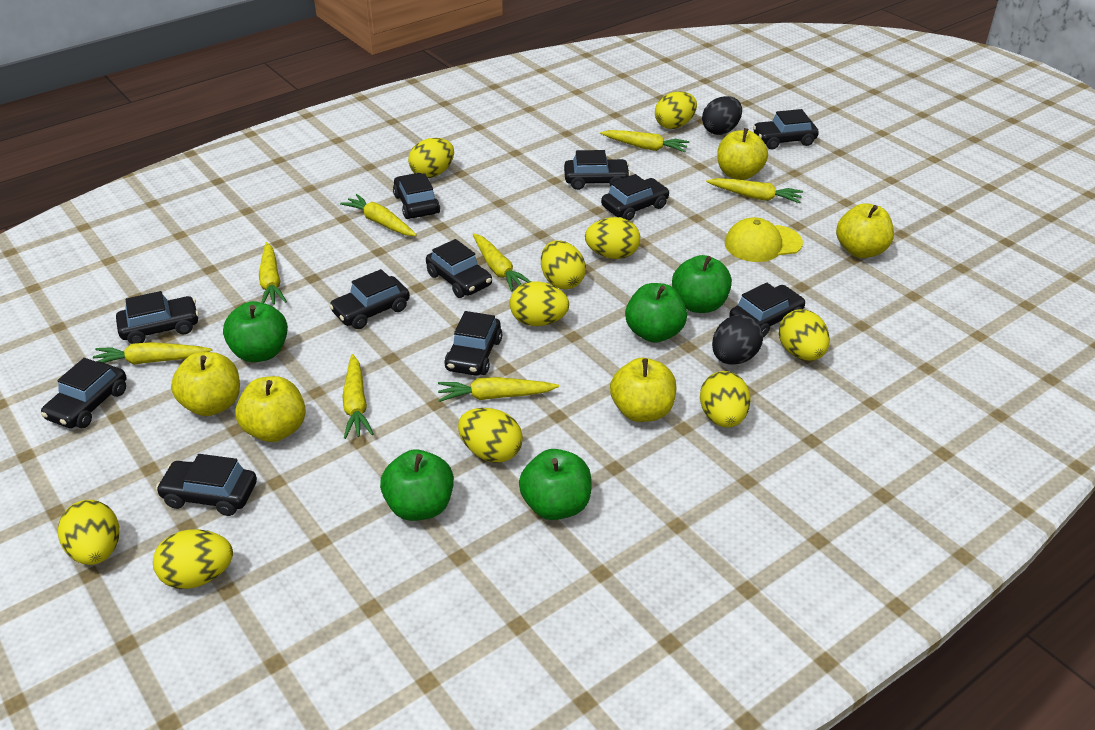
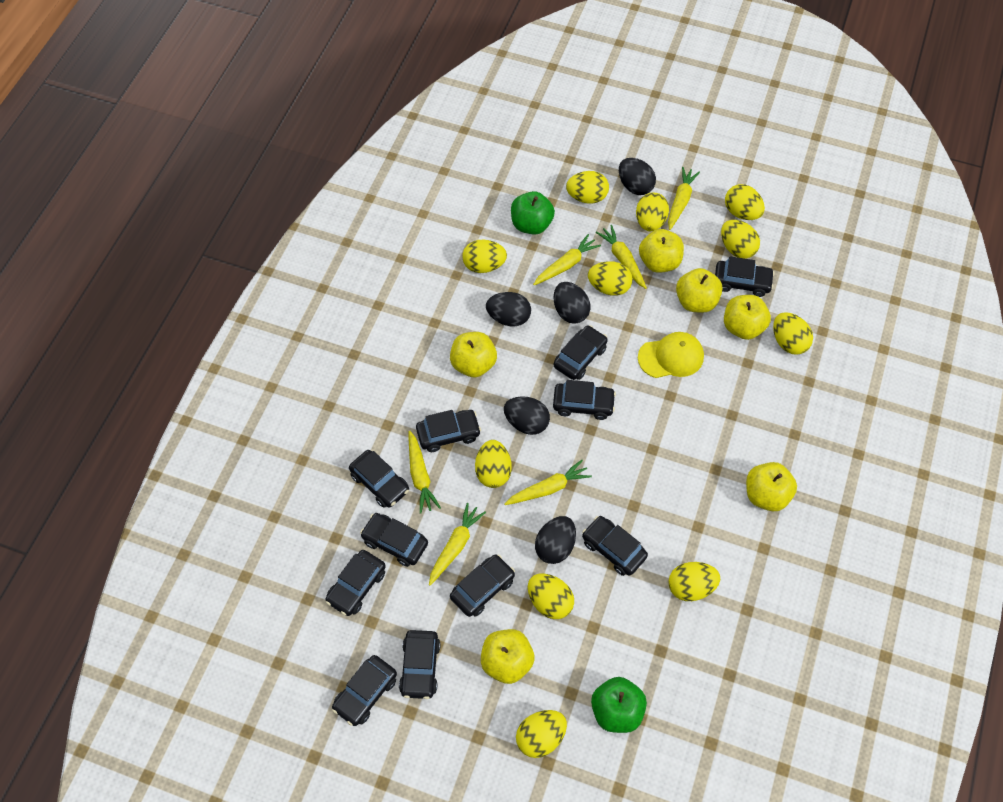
black egg: [702,96,742,135] [712,315,763,365] = 2 -> [486,292,531,326] [504,396,550,435] [535,516,576,564] [554,282,590,324] [619,158,656,195] = 5
green apple: [223,301,288,362] [380,449,454,521] [519,449,592,520] [625,283,687,343] [672,255,732,313] = 5 -> [511,191,555,235] [591,677,647,733] = 2
yellow apple: [171,352,240,416] [235,376,306,442] [610,358,677,422] [717,128,768,180] [836,203,894,258] = 5 -> [450,332,497,377] [481,629,535,684] [639,229,684,273] [676,268,723,313] [724,295,771,340] [746,462,797,511] = 6
yellow carrot: [93,342,212,365] [259,242,287,305] [340,194,417,236] [342,354,373,439] [438,377,559,402] [473,233,531,292] [600,130,689,152] [706,178,803,204] = 8 -> [409,431,441,514] [429,503,486,585] [505,460,592,505] [533,234,601,285] [595,225,647,289] [668,167,700,230] = 6
yellow egg: [58,500,119,565] [153,529,233,589] [408,138,454,178] [458,408,523,463] [510,281,569,326] [541,240,586,290] [585,217,640,259] [655,92,697,129] [700,371,751,428] [779,309,830,361] = 10 -> [462,240,507,273] [475,440,512,488] [516,710,567,758] [528,574,574,619] [566,171,609,204] [588,261,633,296] [636,192,669,231] [668,562,720,601] [721,220,760,259] [725,184,765,220] [773,312,813,355] = 11

